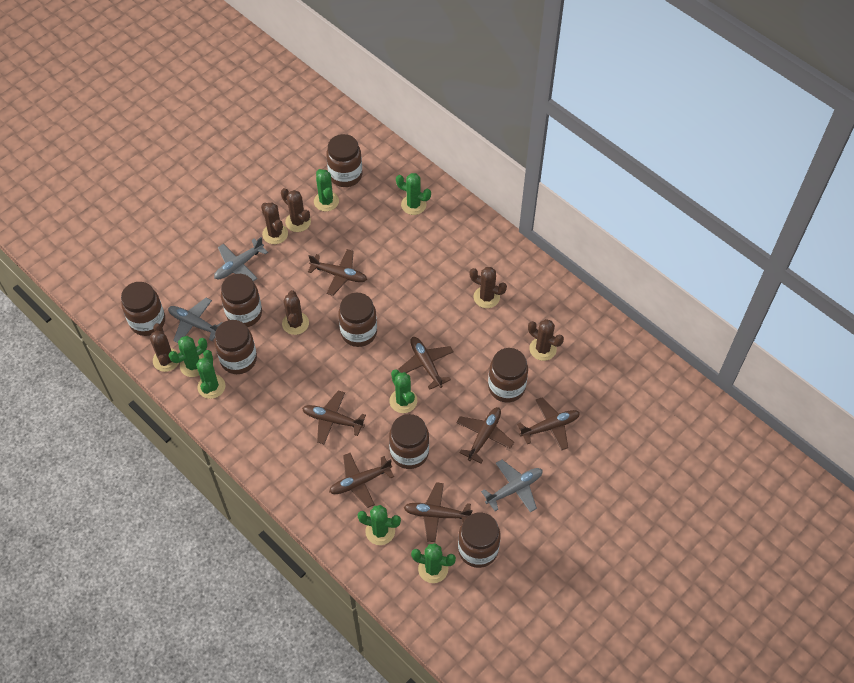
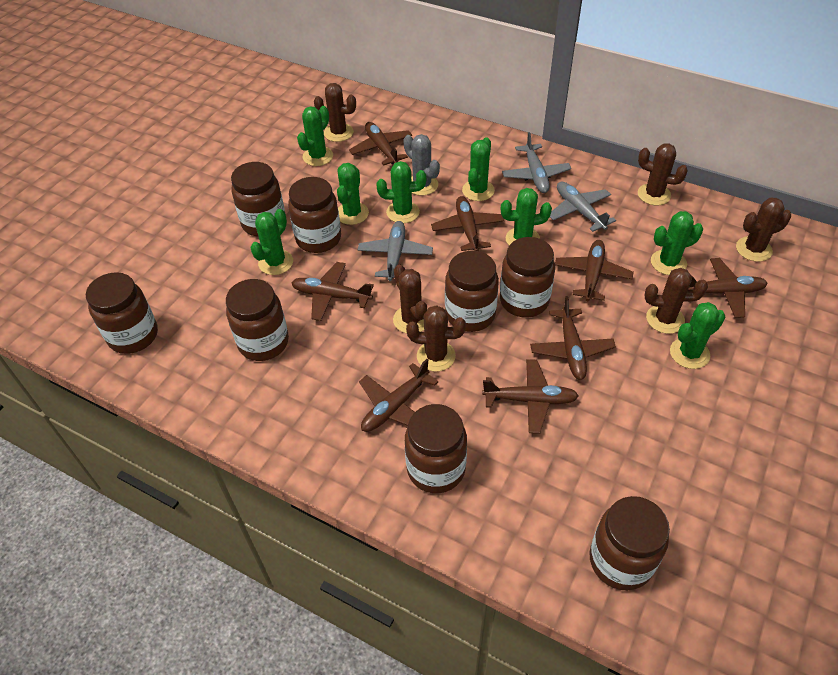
brown plane: [302,391,366,444] [308,249,367,296] [329,453,394,508] [398,337,453,390] [404,482,472,542] [456,407,514,463] [517,397,580,451] = 7 -> [291,262,374,321] [349,122,412,166] [359,359,438,432] [431,196,504,251] [482,359,579,434] [530,296,616,380] [555,240,634,301] [688,258,768,318] = 8
green cactus: [169,336,207,377] [196,350,225,399] [314,169,339,211] [357,505,401,545] [389,370,417,413] [396,173,431,215] [411,543,456,583] = 7 -> [250,209,293,275] [297,106,333,166] [337,163,369,225] [376,161,426,223] [462,137,495,201] [501,188,552,245] [651,211,703,275] [670,302,725,369] = 8
grey cactus: none = 0 -> [403,134,440,196] = 1

